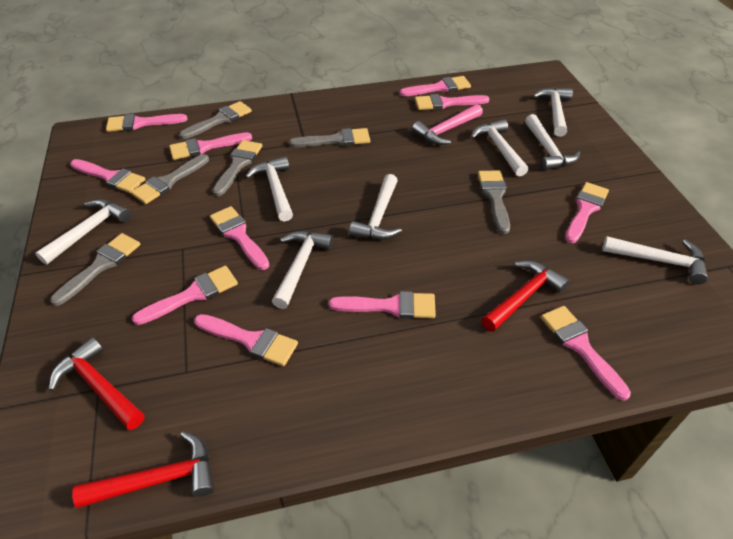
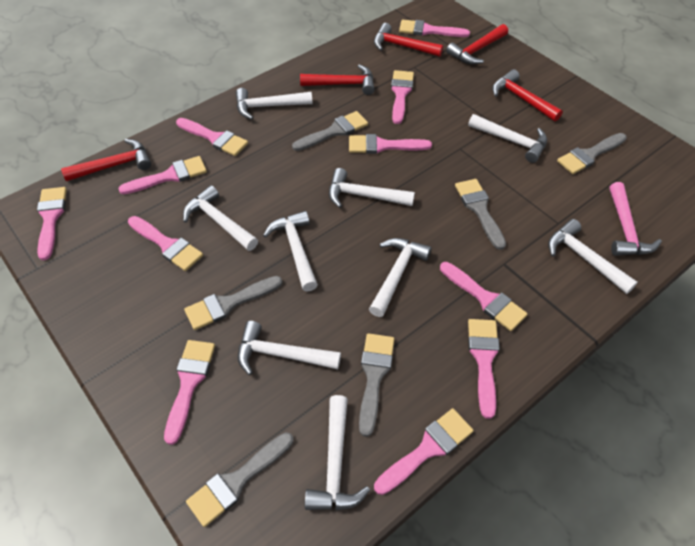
red hammer: [49,337,144,430] [72,431,214,508] [482,260,570,332] = 3 -> [61,139,151,181] [300,64,375,95] [374,23,443,57] [446,24,508,64] [492,69,563,122] = 5
white hammer: [35,199,131,265] [245,156,293,221] [272,231,334,309] [349,174,402,240] [471,119,528,176] [525,114,580,171] [533,88,573,137] [602,236,708,285] = 8 -> [183,185,258,251] [236,88,313,120] [238,321,341,375] [263,211,318,291] [305,395,370,510] [329,168,415,208] [369,238,432,317] [468,114,547,163] [548,219,638,294] = 9

